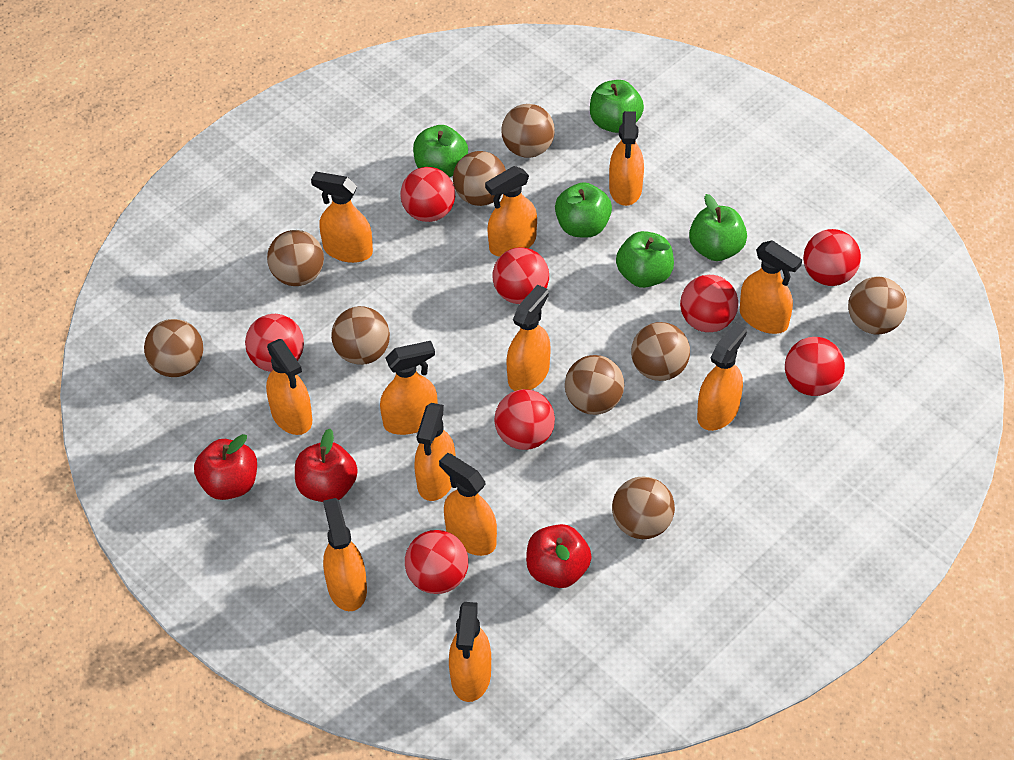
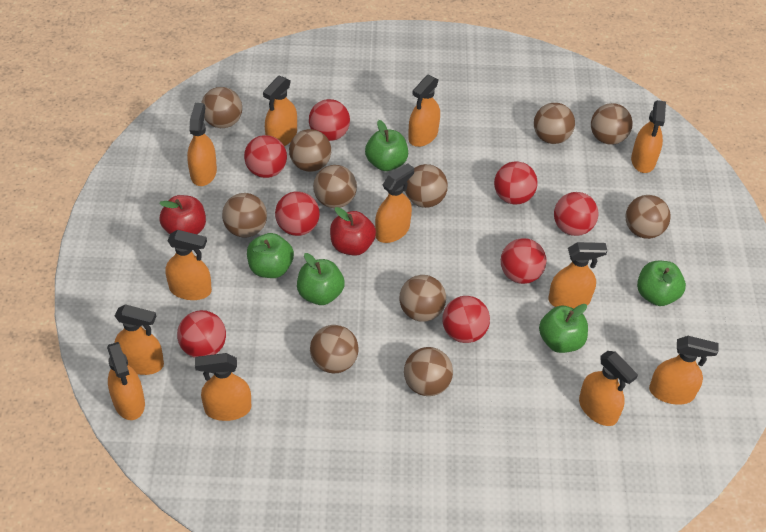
brown ball: [144,319,203,377] [267,230,324,286] [331,306,390,365] [453,151,506,206] [501,104,555,158] [565,355,624,415] [612,476,675,539] [631,322,690,381] [848,276,907,335] = 9 -> [201,87,242,128] [222,193,267,238] [289,129,331,172] [310,325,359,374] [313,165,357,208] [400,275,446,322] [404,347,453,396] [405,164,448,208] [534,103,575,144] [591,103,633,145] [626,195,671,239] = 11
red apple: [194,434,257,500] [295,429,358,502] [526,524,592,588] = 3 -> [159,195,206,234] [330,207,376,256] = 2

